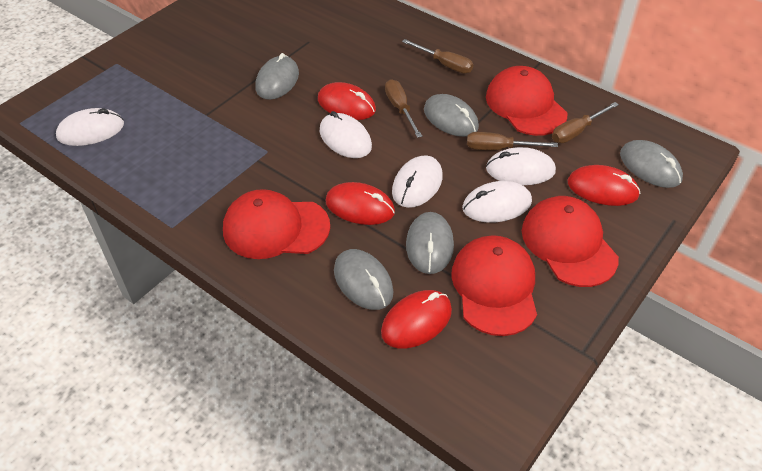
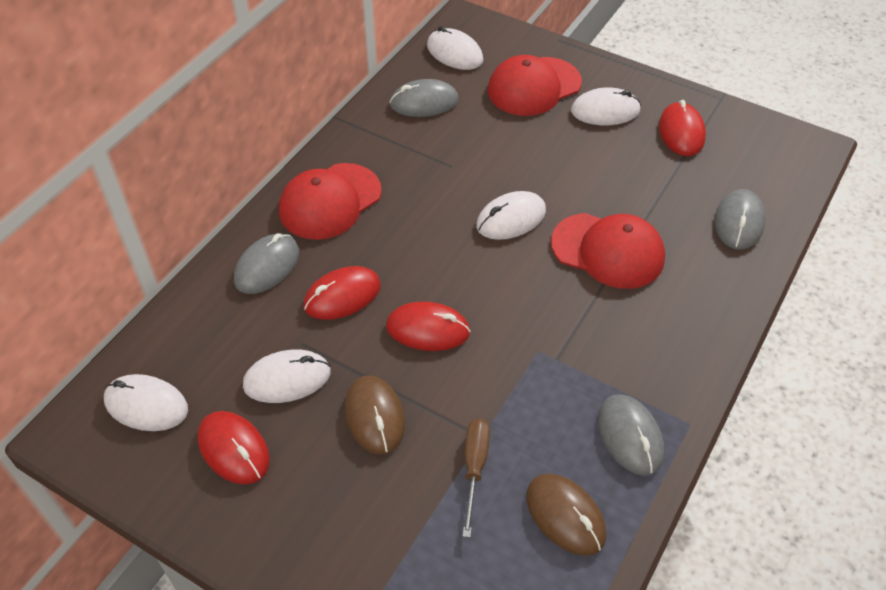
brown mouse: none = 0 -> [345,375,405,455] [526,474,606,556] = 2
brown screwdriver: [385,79,422,138] [402,39,473,74] [467,132,558,150] [552,102,619,143] = 4 -> [462,419,490,537] = 1
grey mouse: [255,53,299,100] [334,249,394,310] [406,212,454,274] [424,94,479,137] [620,140,683,188] = 5 -> [234,233,299,294] [389,79,459,117] [598,394,664,476] [715,189,766,250] = 4
red cap: [223,189,330,259] [451,235,537,336] [486,66,567,136] [522,196,619,287] = 4 -> [279,163,382,240] [488,55,582,116] [551,213,665,289] = 3

